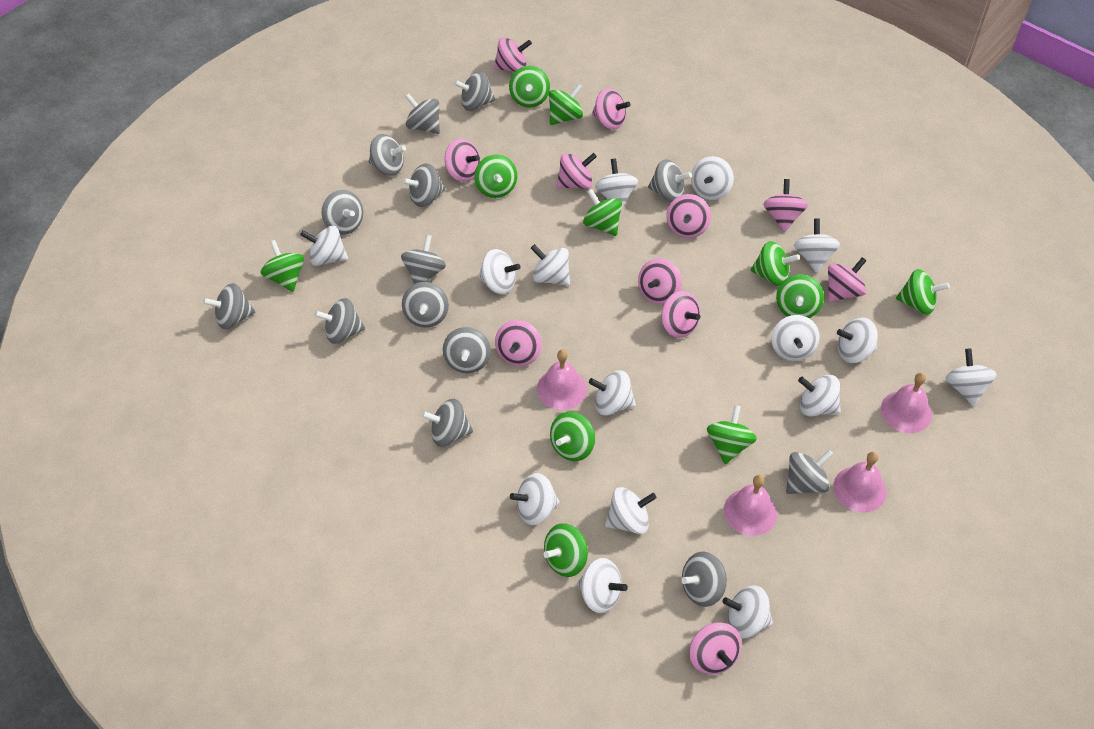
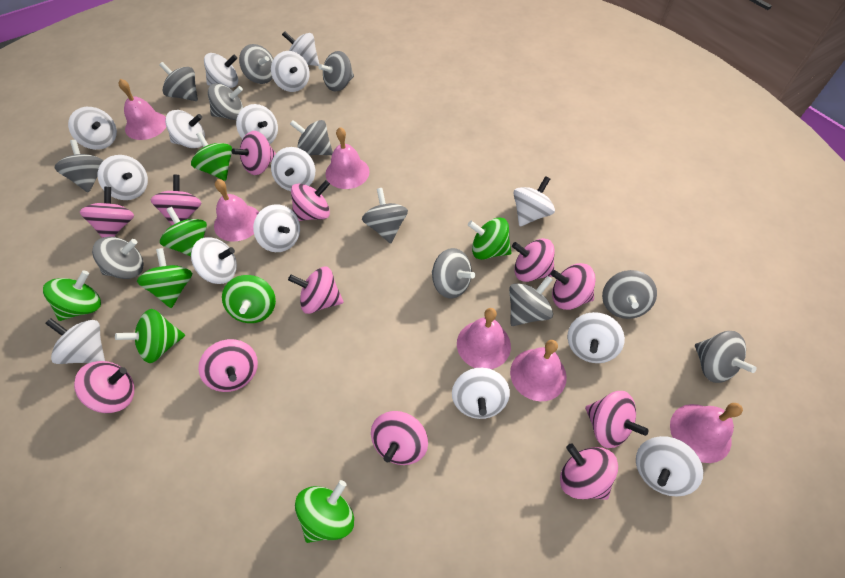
green spinning top: [261,240,304,292] [474,154,517,198] [509,66,550,108] [544,523,588,577] [549,83,583,125] [550,412,595,461] [583,189,622,236] [707,405,757,464] [750,241,800,286] [776,274,824,318] [896,269,950,315] = 11 -> [43,270,101,321] [115,309,185,363] [137,248,192,308] [160,207,207,257] [191,132,232,181] [222,275,276,323] [295,480,354,543] [468,217,511,260] = 8
grey spinning top: [203,283,255,329] [314,298,365,344] [322,190,363,235] [369,134,406,176] [401,235,446,284] [402,163,445,207] [402,282,449,328] [405,93,440,134] [421,399,473,447] [443,327,491,373] [454,71,495,111] [648,159,692,202] [681,551,727,607] [786,450,833,494] = 14 -> [55,140,104,193] [92,236,144,279] [159,62,198,101] [208,83,243,120] [239,44,274,84] [290,120,333,155] [318,51,354,92] [362,188,408,244] [432,248,475,299] [509,276,553,326] [602,270,657,319] [695,331,757,383] = 12
pink bell: [537,349,587,410] [724,475,777,536] [833,452,887,513] [881,373,932,433] = 4 -> [119,79,166,140] [214,179,259,242] [325,127,370,189] [457,308,511,369] [510,340,567,401] [670,403,743,463] = 6
pink spinning top: [444,139,481,182] [493,37,532,72] [495,320,542,366] [556,153,597,189] [592,88,631,130] [638,258,682,305] [661,291,701,338] [666,194,711,238] [689,622,741,675] [763,179,808,232] [828,257,867,302] = 11 -> [74,361,134,413] [80,186,134,238] [151,175,201,225] [198,339,258,392] [232,131,276,175] [288,267,344,314] [291,180,330,221] [371,411,428,465] [512,238,555,282] [551,263,596,310] [560,443,618,500] [585,391,649,448] = 12

